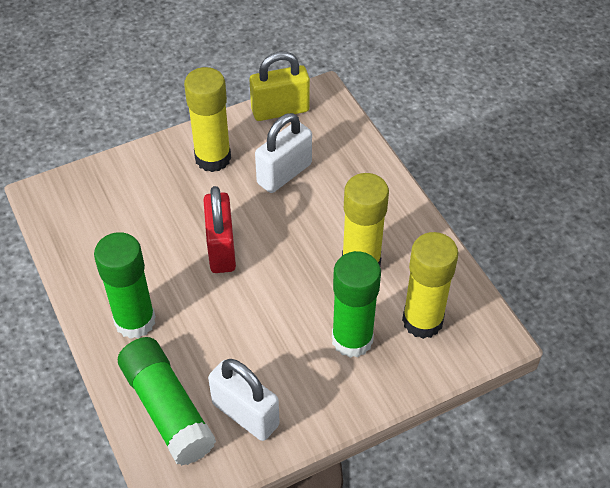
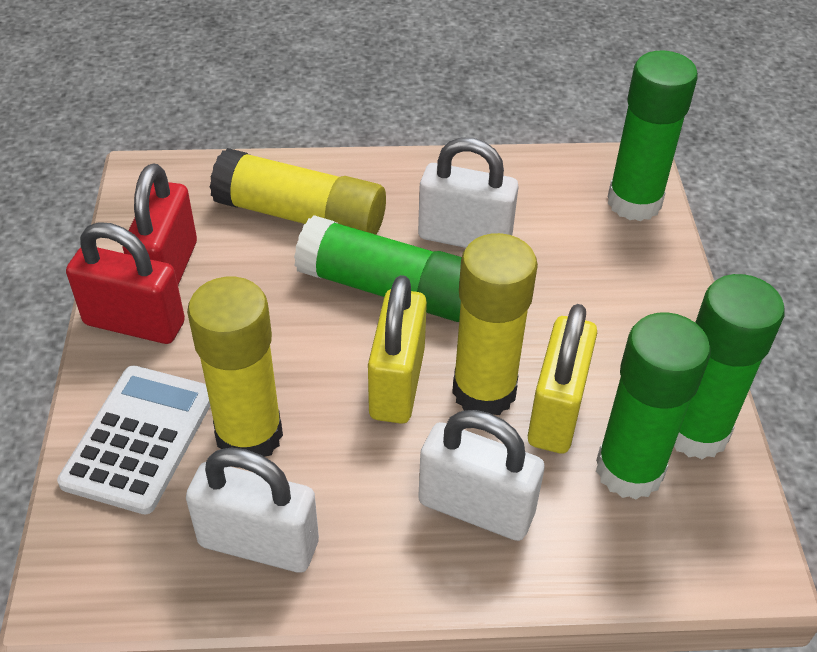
green glue stick: [94,232,155,339] [118,337,216,466] [332,251,381,358] = 3 -> [294,215,462,322] [596,312,711,500] [608,51,698,221] [674,274,785,459] = 4
red padlock: [203,186,236,273] = 1 -> [66,222,185,344] [123,164,197,285] = 2
white calculator: none = 0 -> [57,365,210,514] = 1
white padlock: [208,359,280,441] [255,113,312,193] = 2 -> [186,447,319,573] [418,138,518,248] [418,410,545,541] = 3
yellow padlock: [249,51,310,121] = 1 -> [368,275,427,424] [528,304,597,453] = 2

